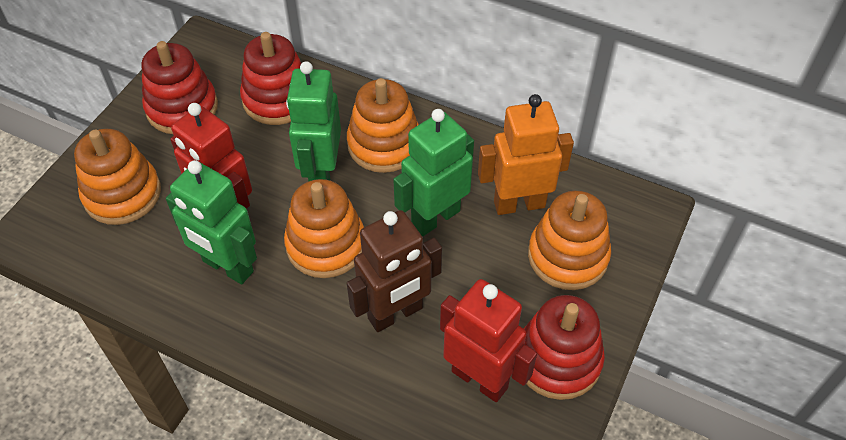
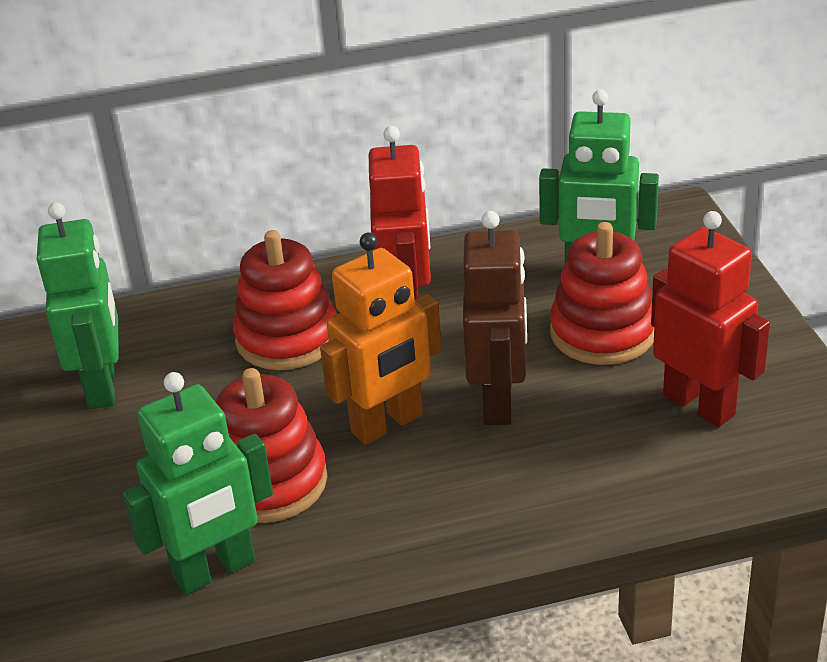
orange stacking toy: [74,129,161,225] [284,179,364,278] [347,78,419,173] [528,191,611,290] = 4 -> none = 0

